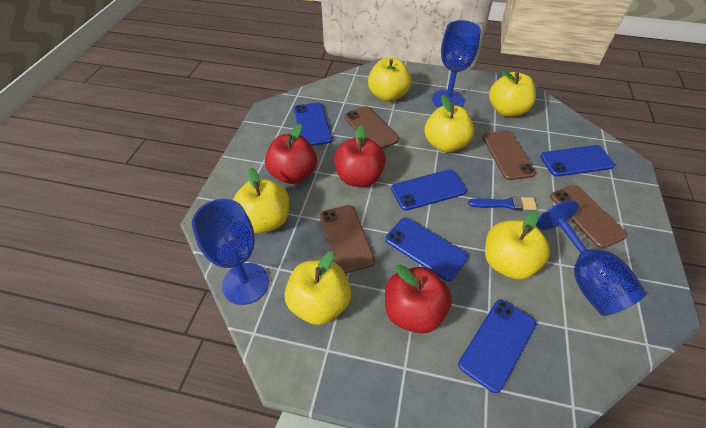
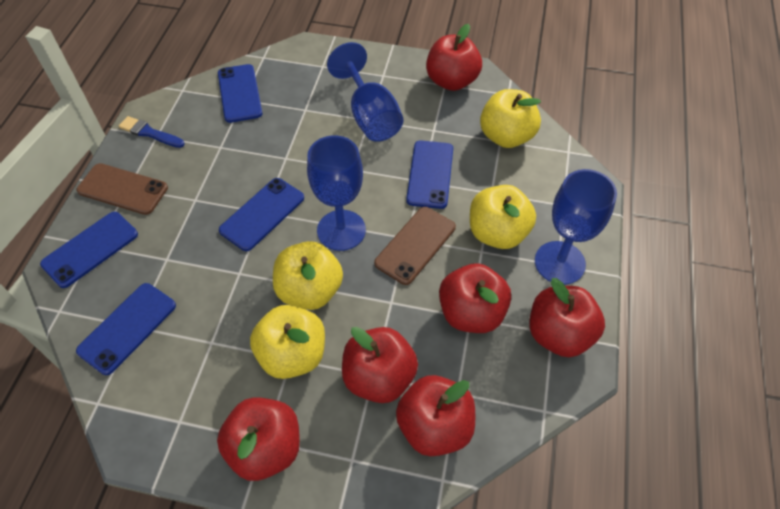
brown phone: [320,205,375,274] [344,106,399,149] [482,130,536,180] [550,185,628,249] = 4 -> [77,163,168,215] [374,207,456,285] = 2
red apple: [265,124,317,184] [334,125,386,187] [385,265,452,334] = 3 -> [217,397,300,481] [342,327,418,403] [396,375,475,456] [426,24,482,91] [439,263,511,333] [529,278,605,357] = 6
yellow apple: [233,167,289,233] [285,251,351,325] [368,58,411,102] [425,95,474,152] [485,211,550,280] [489,70,536,117] = 6 -> [250,305,325,379] [273,241,343,310] [470,185,536,249] [480,89,541,148] = 4

